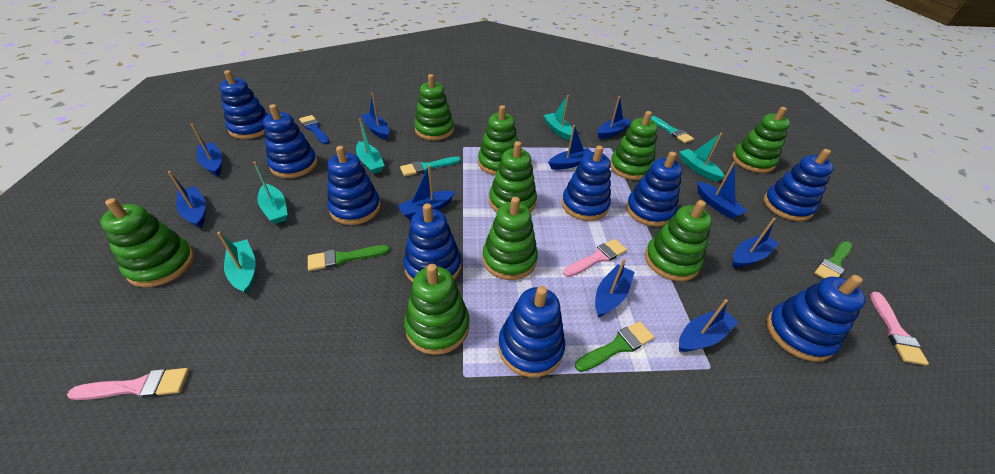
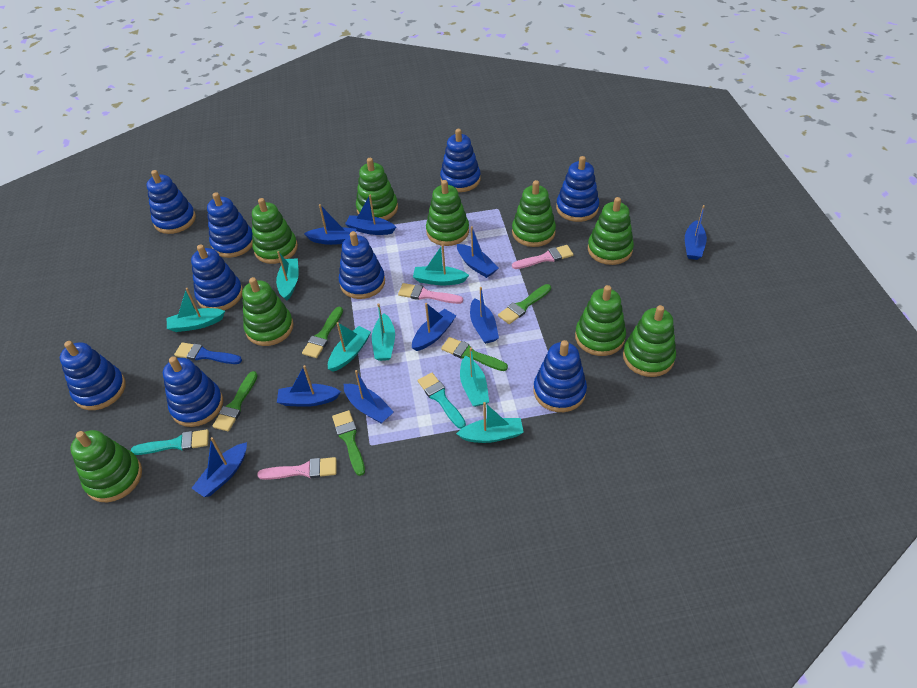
blue boat: [168,171,206,228] [191,124,222,176] [360,93,390,140] [398,165,455,219] [548,125,592,170] [595,259,635,317] [598,96,632,139] [679,299,739,352] [697,162,747,219] [733,218,779,268] = 10 -> [192,437,247,497] [277,365,341,407] [304,204,356,245] [344,370,394,423] [345,195,396,235] [412,303,456,351] [457,226,498,278] [470,287,499,344] [685,205,707,260] = 9
green brush: [308,245,390,271] [575,321,654,372] [815,241,852,279] = 3 -> [213,371,258,431] [302,307,343,358] [332,410,365,476] [441,337,508,371] [498,284,551,324] = 5
turquoise boat: [217,232,256,294] [253,162,287,224] [356,119,385,174] [543,95,573,141] [679,133,724,182] = 5 -> [167,288,225,332] [276,251,299,301] [328,322,371,372] [372,303,395,361] [413,244,469,285] [456,402,524,443] [460,347,489,407] = 7

